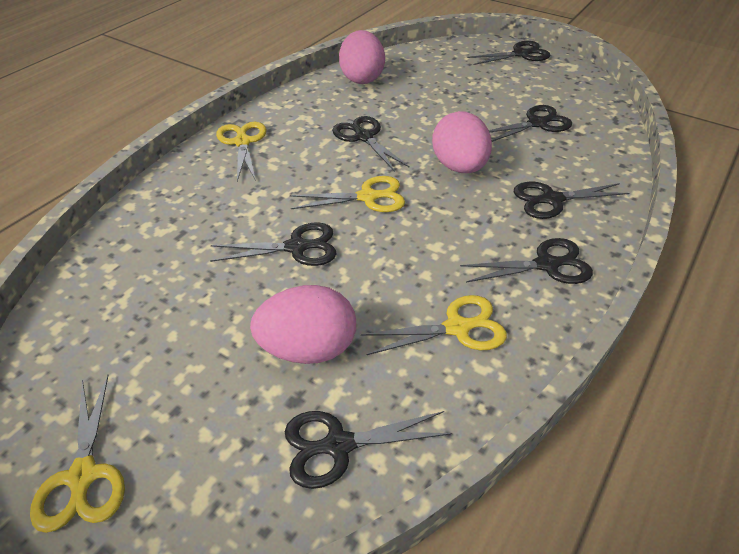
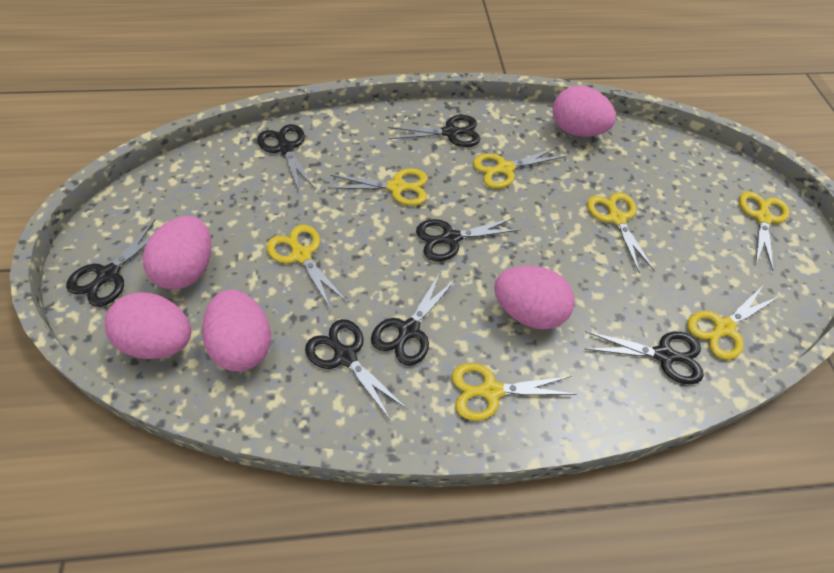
pink egg: [250,285,356,364] [339,30,385,84] [432,111,492,173] = 3 -> [105,292,191,359] [143,216,211,290] [202,290,271,371] [494,266,575,330] [553,86,616,137] = 5
yellow scissors: [30,375,125,533] [216,122,267,181] [290,176,405,212] [361,295,507,355] = 4 -> [267,225,348,310] [329,168,428,206] [452,363,577,421] [473,147,566,189] [587,192,655,273] [687,286,778,360] [739,191,790,271] = 7

